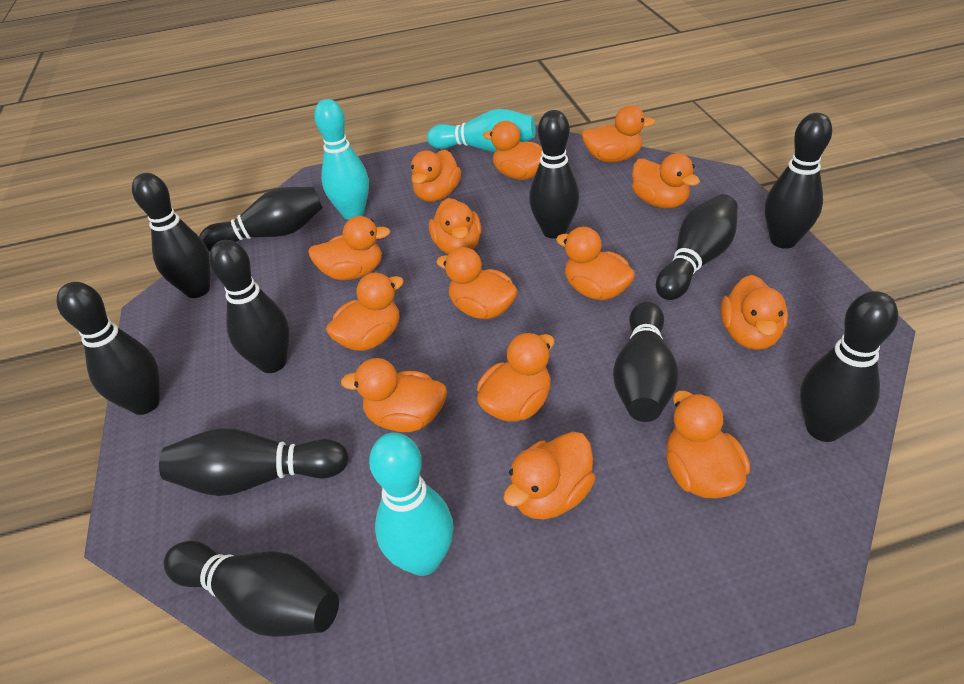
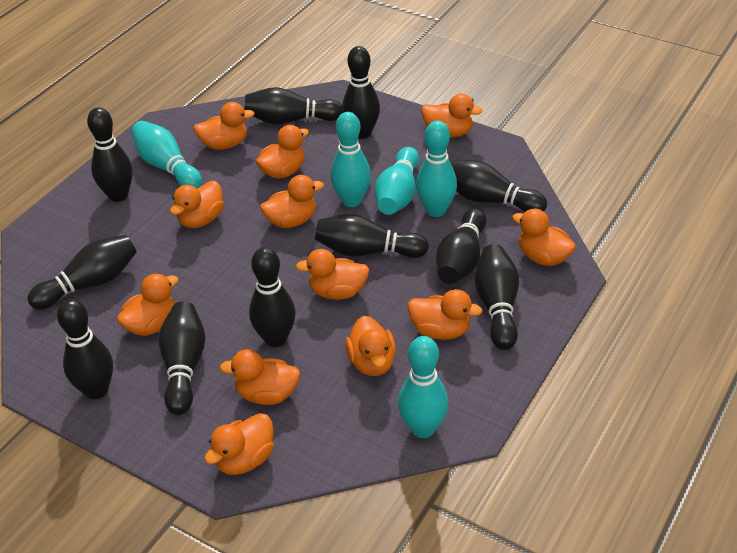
orange duck: [308,216,390,280] [326,273,404,351] [341,358,447,432] [411,150,461,202] [429,198,481,255] [436,247,518,319] [477,333,555,422] [483,121,542,180] [503,432,596,520] [556,227,635,301] [581,106,656,162] [632,153,700,208] [666,391,750,499] [721,275,788,350] = 14 -> [117,273,179,336] [170,181,224,228] [193,102,255,150] [204,413,274,475] [220,349,300,405] [256,125,309,179] [260,175,324,228] [296,249,369,300] [345,316,396,376] [408,289,483,340] [422,94,483,137] [512,208,576,266] = 12
turquoise bowling pin: [314,99,369,220] [369,433,454,576] [427,109,536,152] = 3 -> [131,121,202,188] [331,112,371,207] [375,147,419,215] [398,336,448,438] [416,121,457,217] = 5

